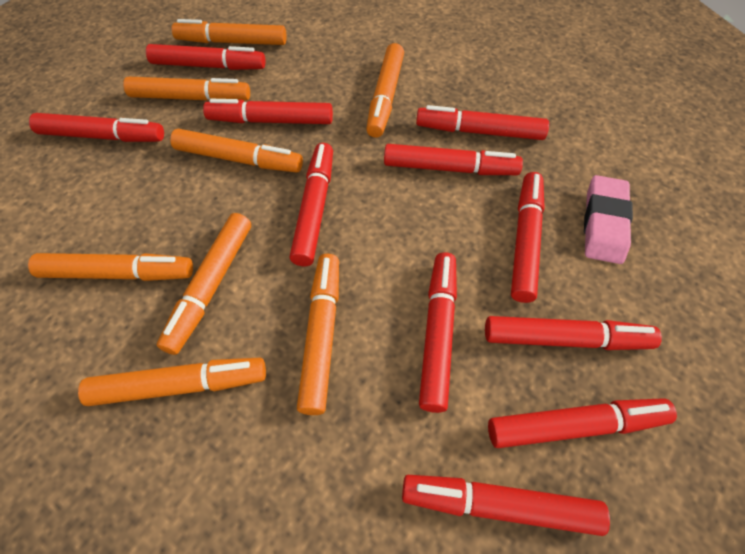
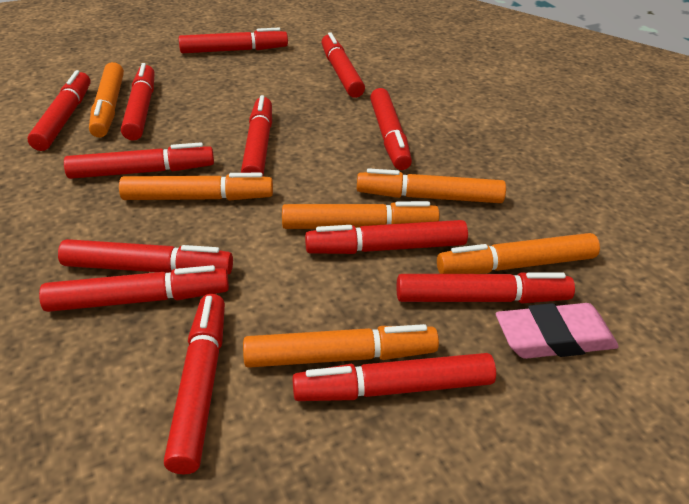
orange marker: [28,253,193,281] [78,358,266,406] [123,77,250,101] [157,213,251,355] [170,129,303,173] [172,19,286,45] [297,254,339,415] [366,43,404,138] = 8 -> [89,62,124,138] [119,173,273,201] [243,324,439,368] [282,201,440,229] [357,168,506,203] [437,233,600,274] = 6
red marker: [29,113,164,142] [146,44,266,70] [203,99,333,124] [290,143,333,266] [384,144,523,175] [402,475,610,536] [416,105,549,140] [419,252,457,413] [485,316,662,350] [488,398,677,448] [511,172,545,303] = 11 -> [27,70,90,151] [39,265,229,312] [58,239,233,274] [64,142,214,179] [121,63,155,141] [164,294,225,474] [179,28,288,53] [241,95,272,177] [292,353,496,401] [305,220,468,254] [322,32,365,98] [370,88,412,170] [397,272,575,304] = 13

